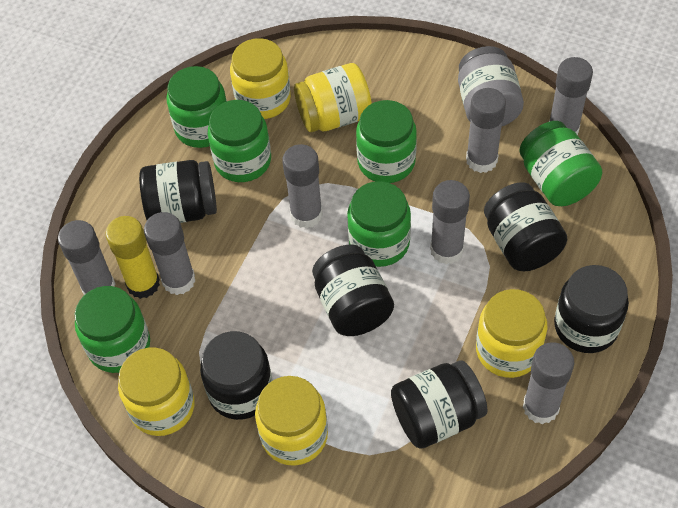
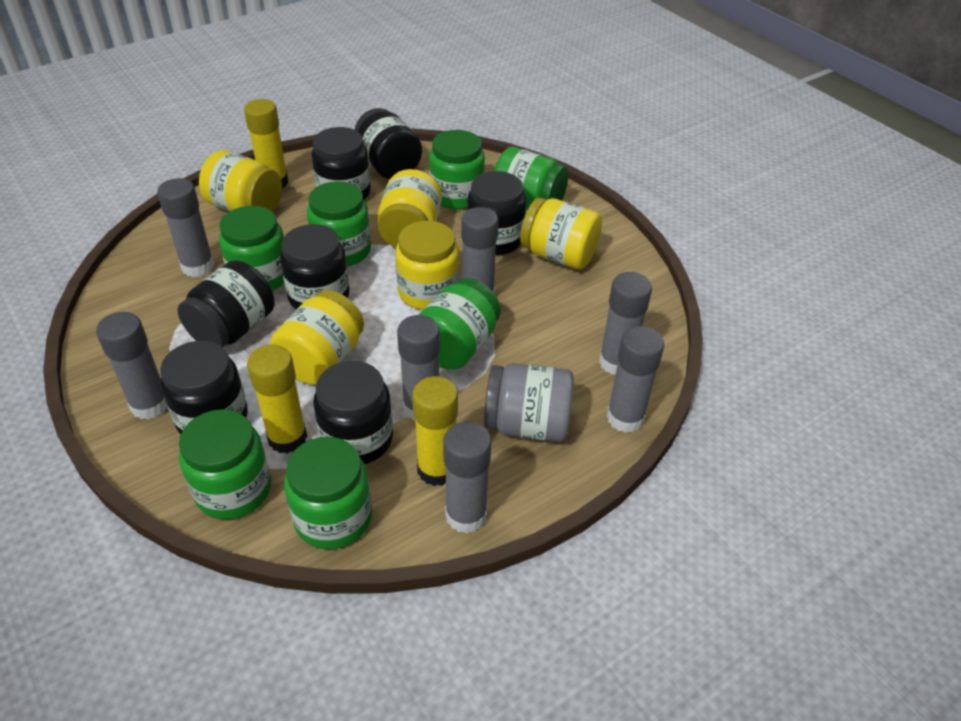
black jar: [139,160,217,223] [200,331,272,420] [312,245,394,336] [391,361,488,449] [484,182,567,271] [554,265,629,353] = 6 -> [160,341,248,434] [178,260,275,347] [280,224,349,309] [311,127,371,200] [313,361,393,464] [355,108,422,179] [467,171,526,255] = 7
green jar: [74,286,150,373] [167,66,227,148] [208,100,271,182] [347,181,411,267] [356,100,417,183] [520,121,602,206] = 6 -> [179,409,271,520] [219,206,284,291] [284,437,372,549] [307,181,371,266] [419,278,501,370] [429,130,485,210] [494,147,568,210] = 7
yellow glue stick: [106,216,160,299] = 1 -> [244,99,288,189] [247,345,307,454] [412,376,458,486] = 3

